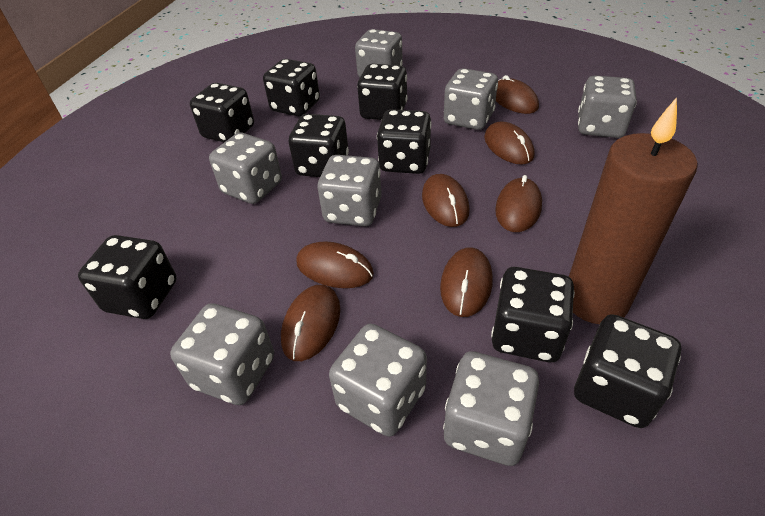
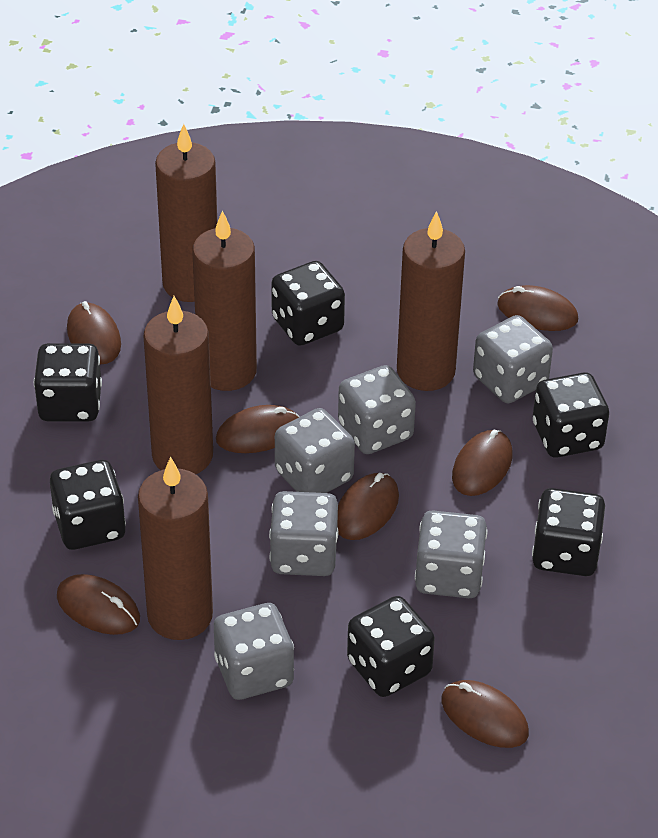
black dice: [78,235,177,319] [190,83,254,142] [263,59,320,116] [289,114,349,177] [357,64,408,120] [377,109,432,174] [491,267,575,362] [574,314,681,428] = 8 -> [34,343,102,422] [50,460,126,550] [271,261,345,346] [347,596,435,697] [532,488,605,576] [533,372,609,458] = 6
brown candle: [569,97,697,324] = 1 -> [138,457,213,640] [144,296,213,474] [155,124,217,302] [192,211,257,391] [397,211,465,391] = 5
grey dice: [170,303,274,405] [209,133,282,204] [318,155,382,226] [329,324,427,437] [355,29,403,77] [443,351,539,466] [444,68,498,130] [578,75,637,138] = 8 -> [214,603,294,700] [269,491,339,576] [275,408,355,493] [338,365,416,454] [415,511,487,598] [473,315,553,403] = 6

